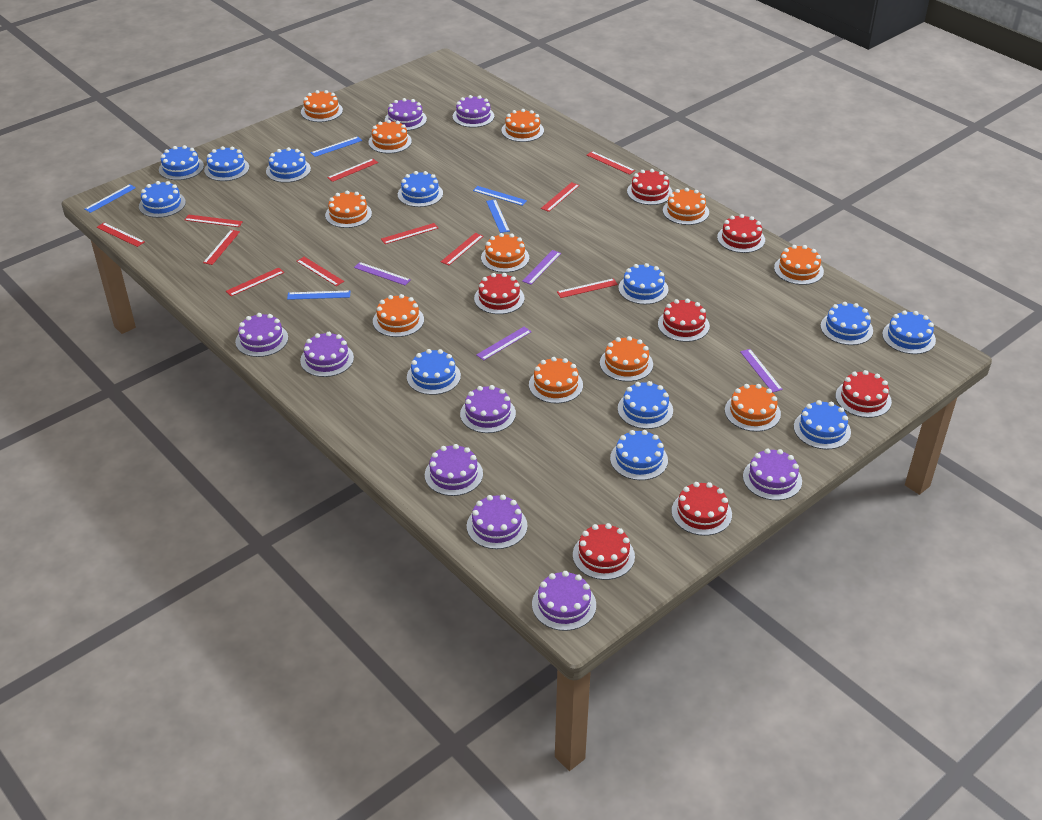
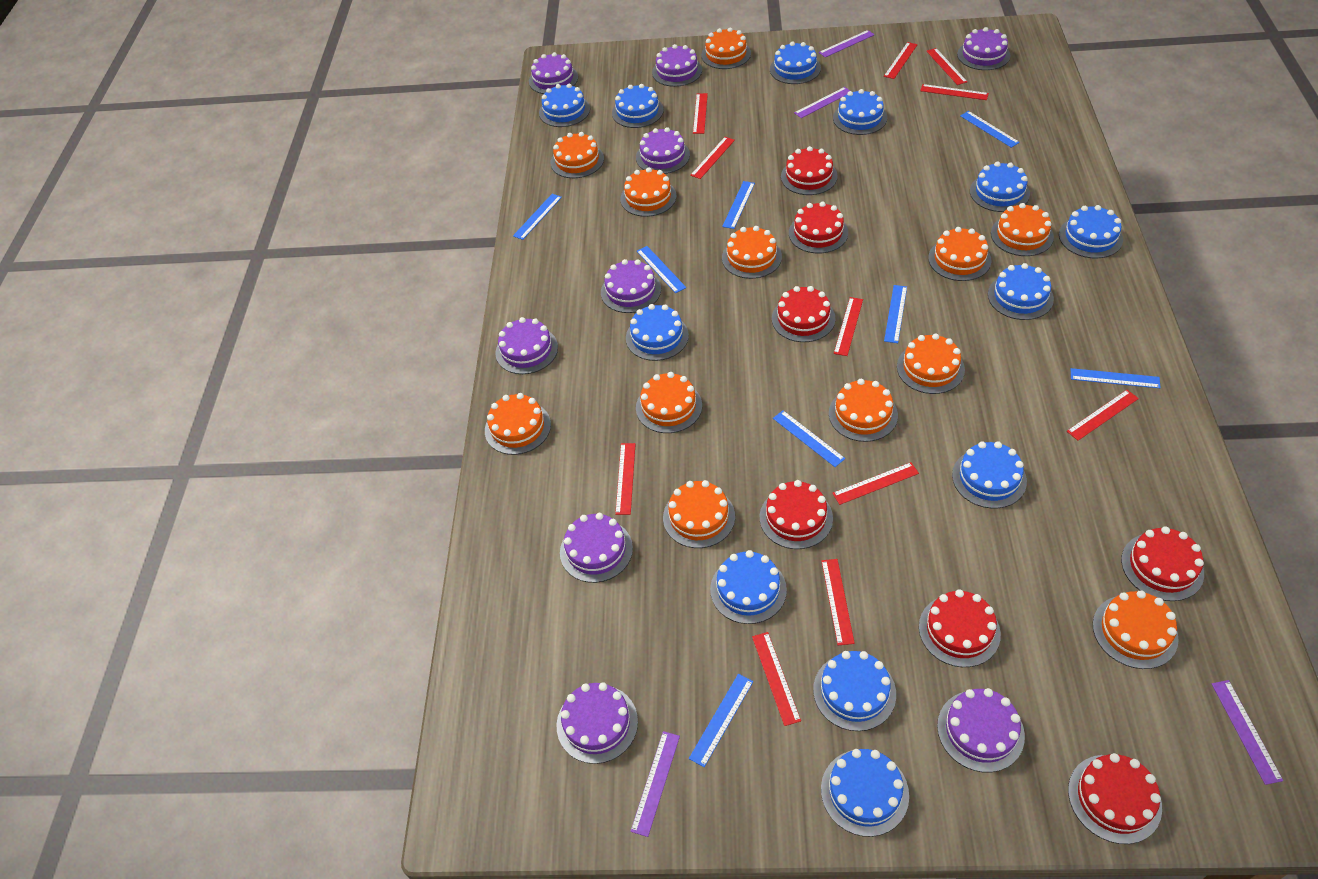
blue ruler: [84,184,136,213] [287,291,350,300] [311,136,362,157] [473,186,527,206] [486,199,510,233] = 5 -> [513,194,562,240] [637,246,686,293] [689,674,753,767] [722,181,755,229] [773,410,845,467] [884,285,907,343] [960,111,1020,148] [1071,368,1161,388] = 8
orange cake: [301,90,343,122] [325,190,372,228] [368,120,412,154] [373,294,424,337] [481,233,529,273] [502,109,544,142] [529,357,583,404] [600,336,653,382] [663,188,709,225] [725,384,781,432] [774,245,824,285] = 11 -> [485,393,551,455] [550,132,604,178] [620,167,677,217] [636,372,702,433] [663,480,735,548] [701,27,751,69] [722,226,782,279] [829,379,898,442] [897,333,965,394] [928,227,991,281] [991,203,1054,256] [1093,590,1179,669] = 12

